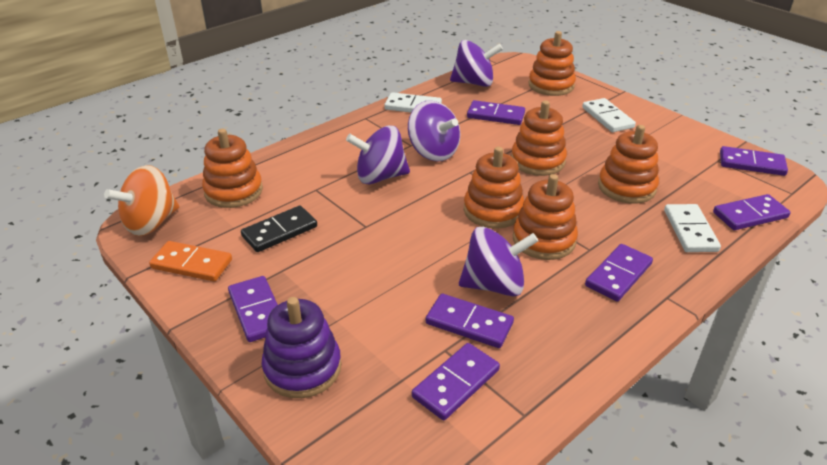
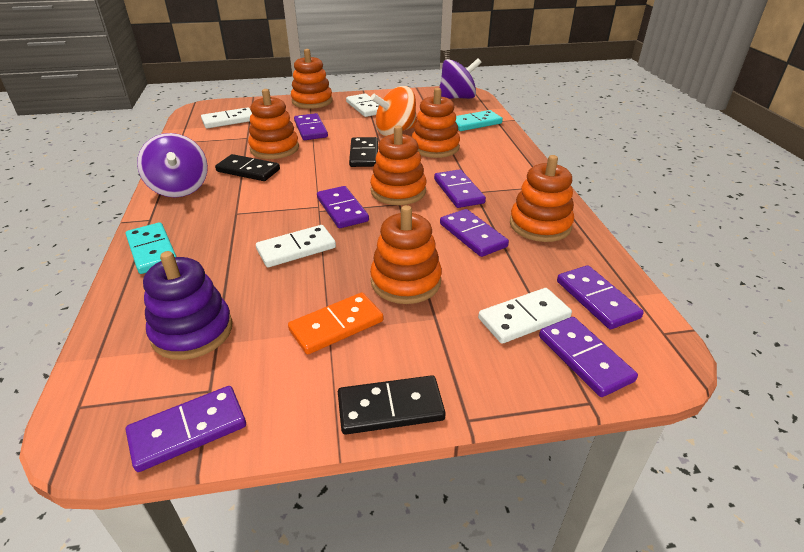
black domino: [241,206,317,252] = 1 -> [215,154,280,181] [338,375,446,435] [349,137,378,167] = 3
purple spinning top: [346,125,410,184] [408,101,460,162] [450,40,503,87] [459,227,538,296] = 4 -> [137,133,208,198] [440,58,482,99] = 2
turquoise domino: none = 0 -> [126,222,177,274] [455,110,503,131] = 2
white domino: [384,92,442,113] [582,98,636,132] [664,204,721,252] = 3 -> [201,107,252,128] [256,225,336,267] [346,93,379,117] [478,288,572,344] = 4

